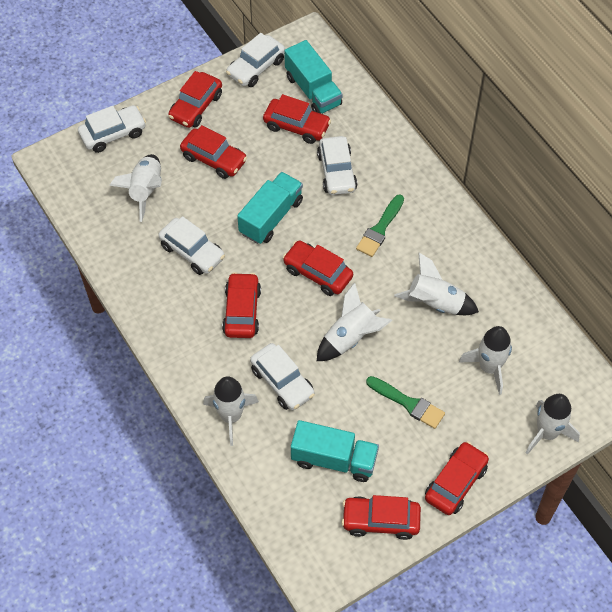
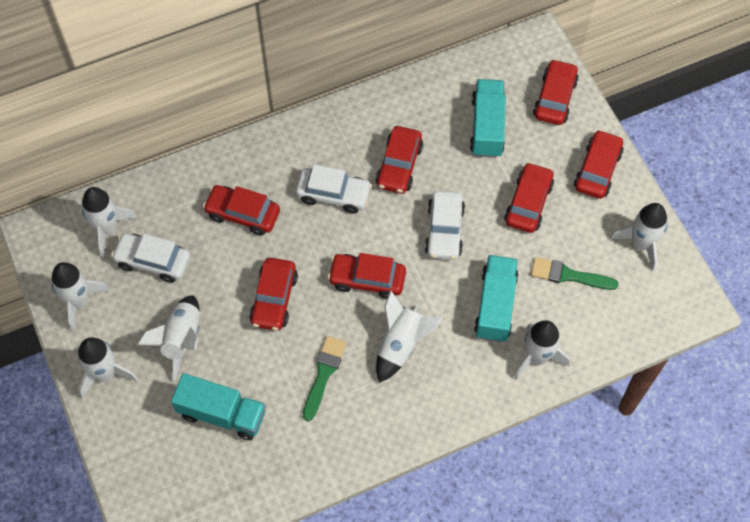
white car: [78,105,146,153] [158,216,225,275] [226,33,285,87] [250,343,315,410] [317,136,357,195] = 5 -> [111,233,190,283] [296,164,372,214] [425,191,465,260] = 3
white rocket: [109,154,162,222] [203,376,259,446] [317,282,392,361] [394,252,479,315] [459,326,512,395] [526,394,580,455] = 6 -> [52,262,110,331] [78,338,138,398] [81,187,137,257] [138,295,200,381] [376,290,443,383] [514,320,570,380] [610,203,668,271] = 7

